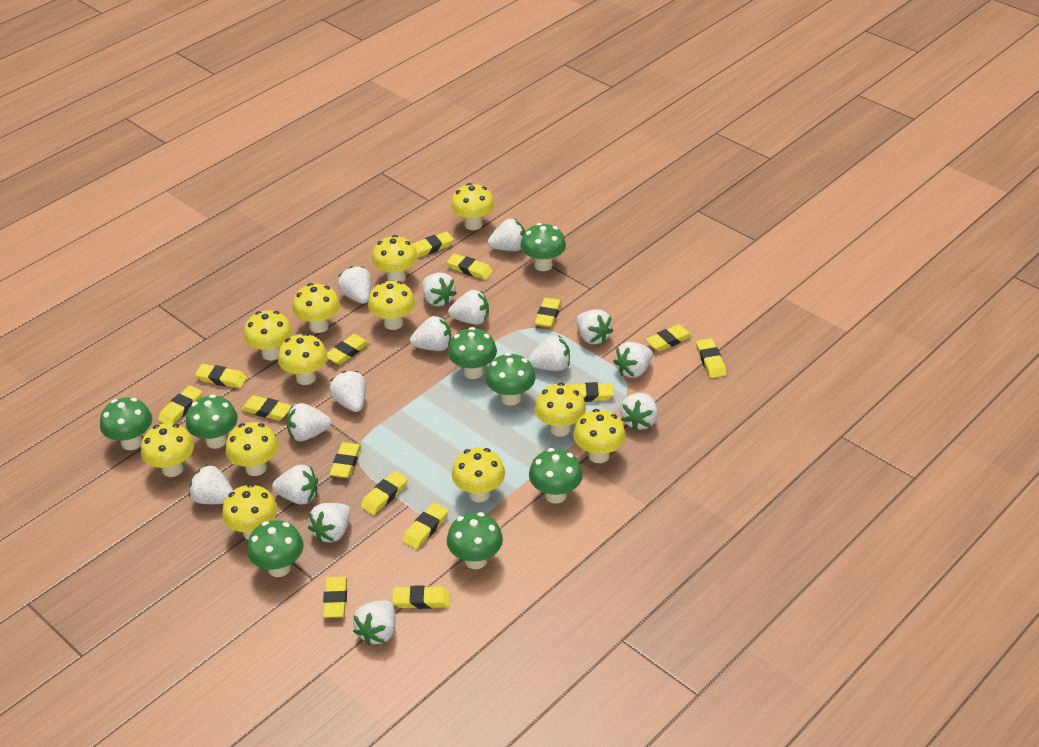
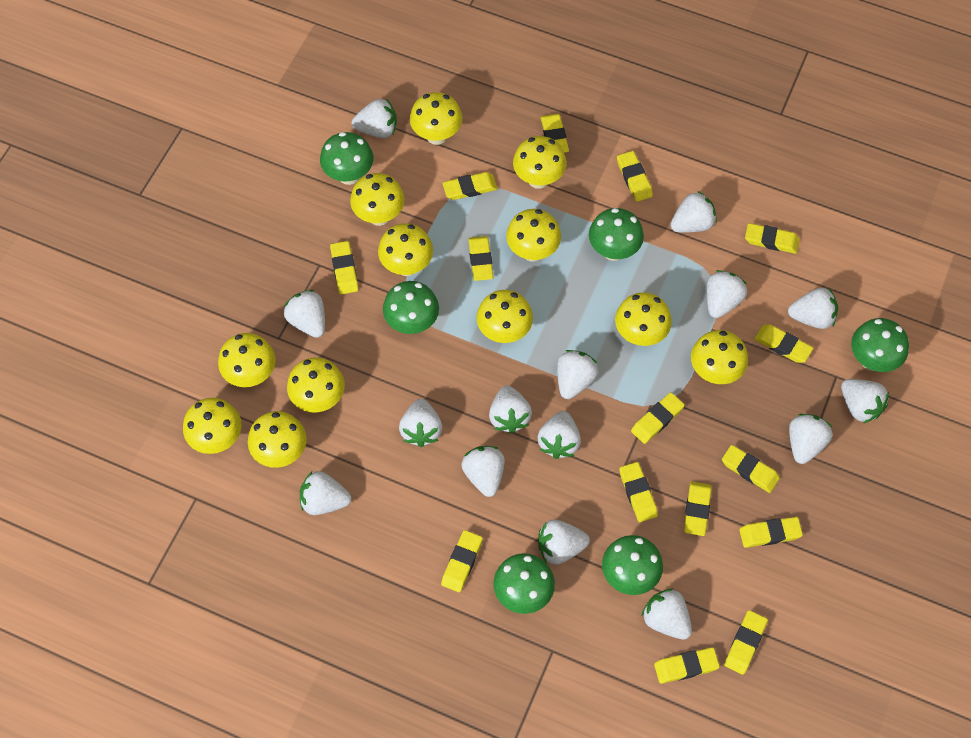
green mushroom: [100,397,152,450] [186,395,238,449] [247,520,304,577] [447,512,503,569] [448,327,497,379] [485,353,535,406] [521,223,566,271] [529,448,583,504] = 8 -> [320,132,373,185] [383,281,439,334] [493,553,555,614] [589,208,644,261] [602,535,663,595] [851,318,909,372] = 6

